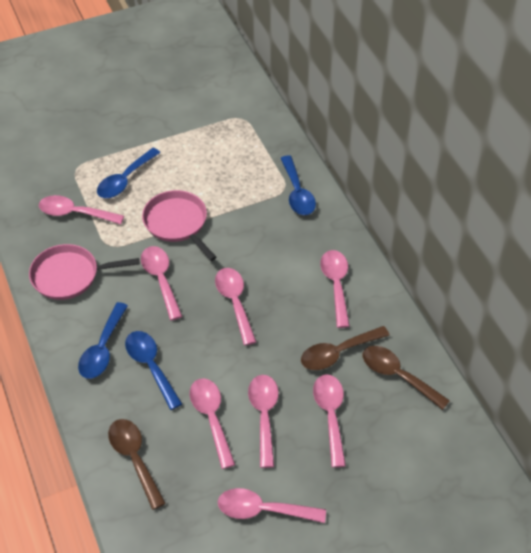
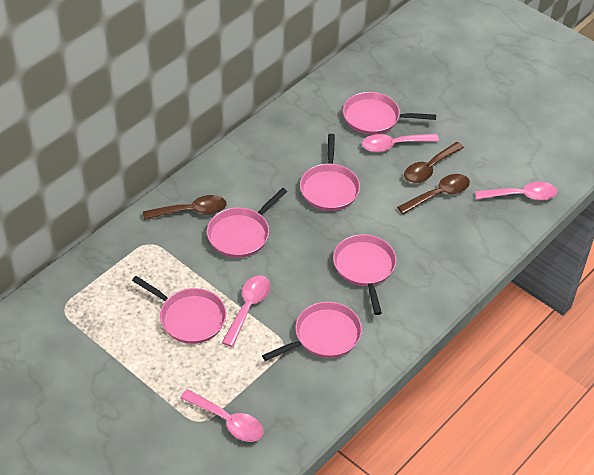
blue spoon: [78,302,128,379] [97,148,161,198] [125,331,182,410] [281,155,316,215] = 4 -> none = 0
pink pan: [29,244,139,300] [142,190,217,261] = 2 -> [132,276,226,344] [207,188,287,258] [262,302,362,361] [300,134,360,211] [333,234,396,315] [343,92,436,135] = 6
pink spoon: [39,195,124,224] [141,246,182,320] [189,378,235,469] [215,268,256,346] [218,488,326,523] [248,375,279,468] [313,374,346,468] [320,250,350,328] = 8 -> [180,389,263,442] [222,275,270,347] [362,134,439,152] [475,182,557,200] = 4

